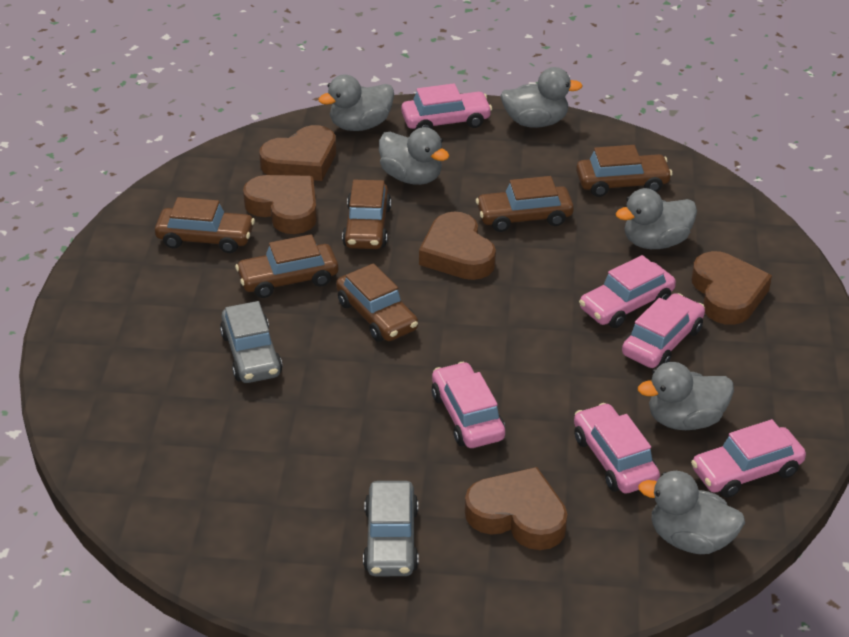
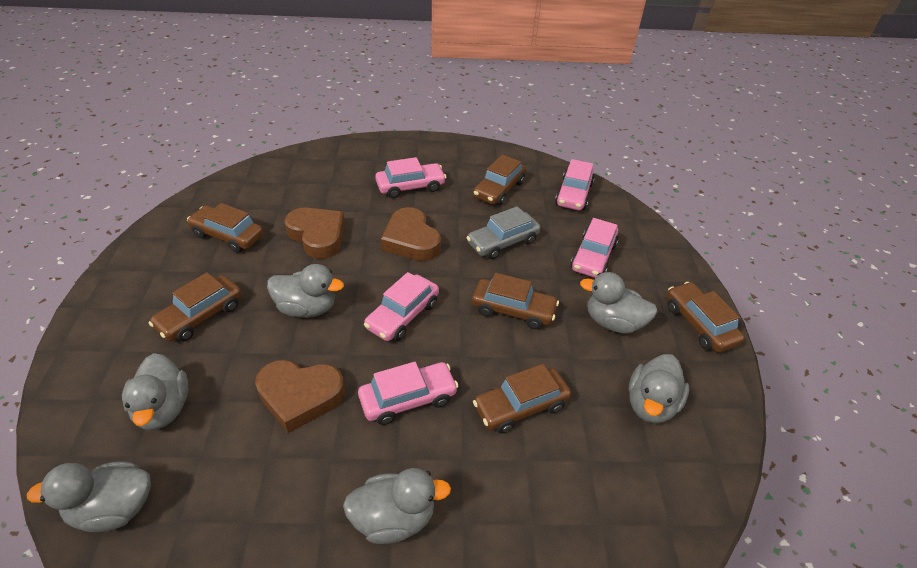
brown heart: [243,175,317,234] [259,125,336,181] [419,212,496,280] [465,467,568,550] [692,251,772,325] = 5 -> [255,360,345,433] [285,207,345,259] [381,207,441,261] = 3
grey car: [220,301,283,383] [363,481,418,576] = 2 -> [466,206,541,259] = 1
pink car: [401,83,492,129] [432,362,505,448] [574,403,660,494] [579,255,676,328] [622,293,705,368] [691,419,806,498] = 6 -> [358,362,459,425] [364,272,439,341] [375,157,446,198] [555,159,595,210] [571,218,618,278] = 5

